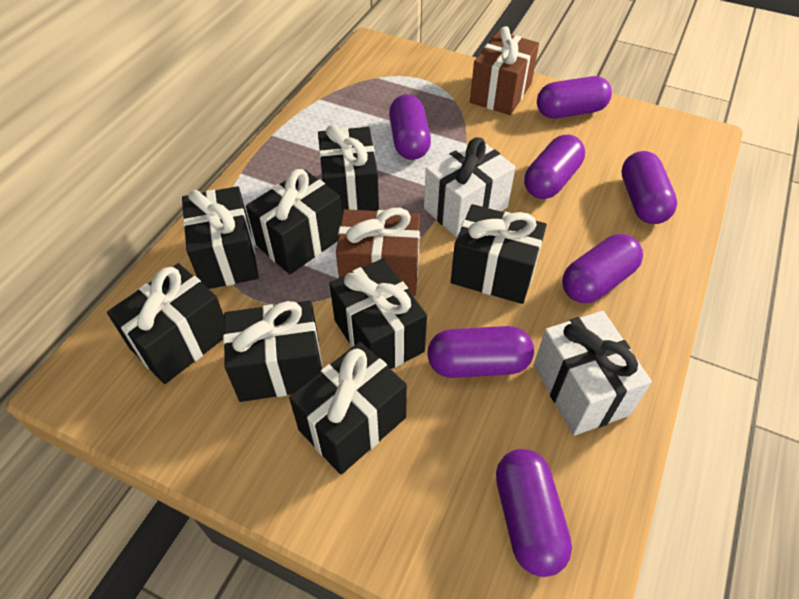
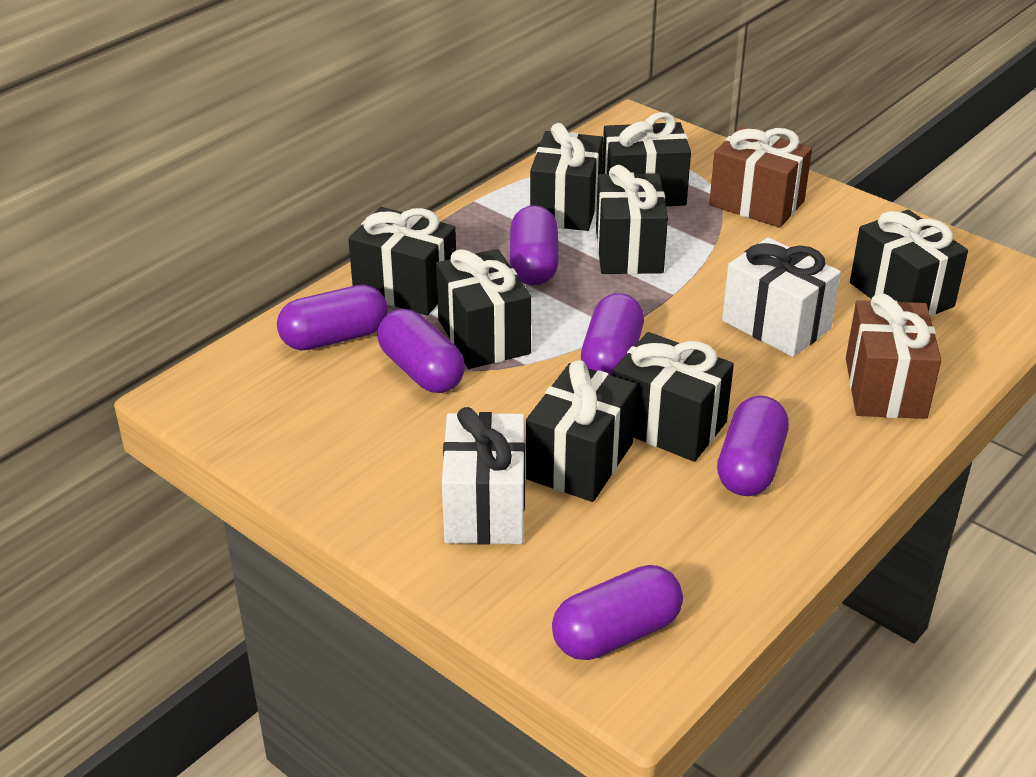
purple capsule: [389,94,431,160] [427,326,534,378] [496,449,572,577] [524,135,585,199] [537,76,612,119] [562,234,643,303] [621,151,677,224] = 7 -> [277,285,388,351] [377,309,465,393] [510,205,559,286] [552,565,683,660] [581,293,644,376] [717,396,789,496] = 6

